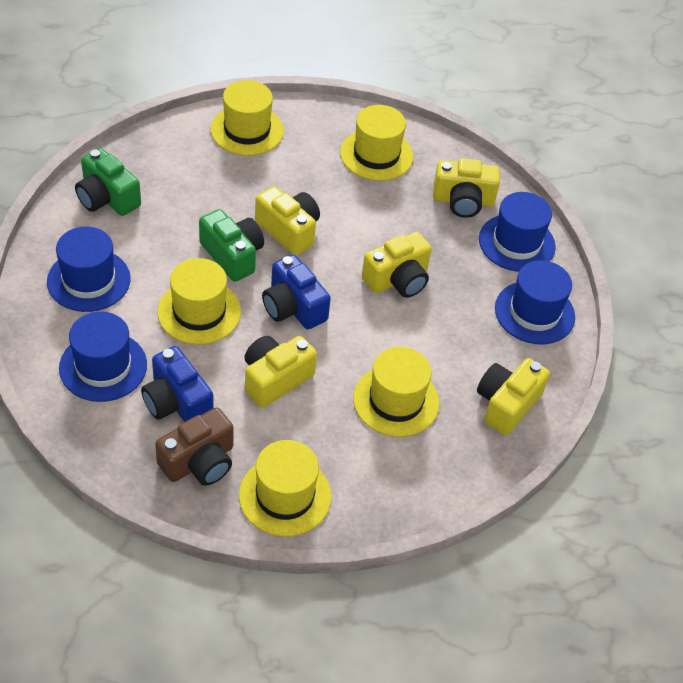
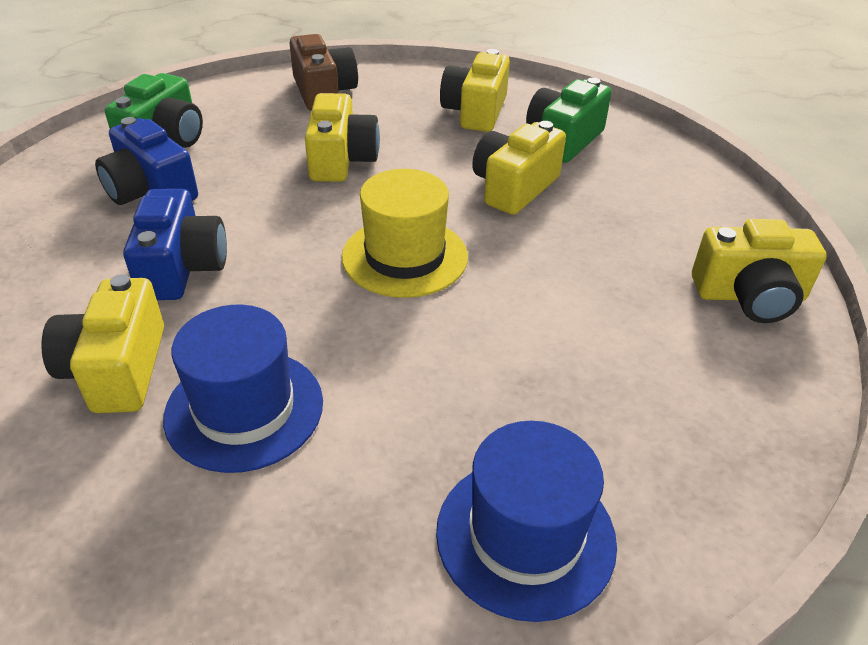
blue hat: [47,227,131,312] [59,312,147,402] [479,192,556,272] [495,260,575,344] = 4 -> [163,305,323,473] [436,421,617,622] = 2
yellow hat: [157,258,241,344] [211,80,284,156] [239,440,331,537] [340,105,413,181] [353,347,440,437] = 5 -> [342,169,468,298] = 1

